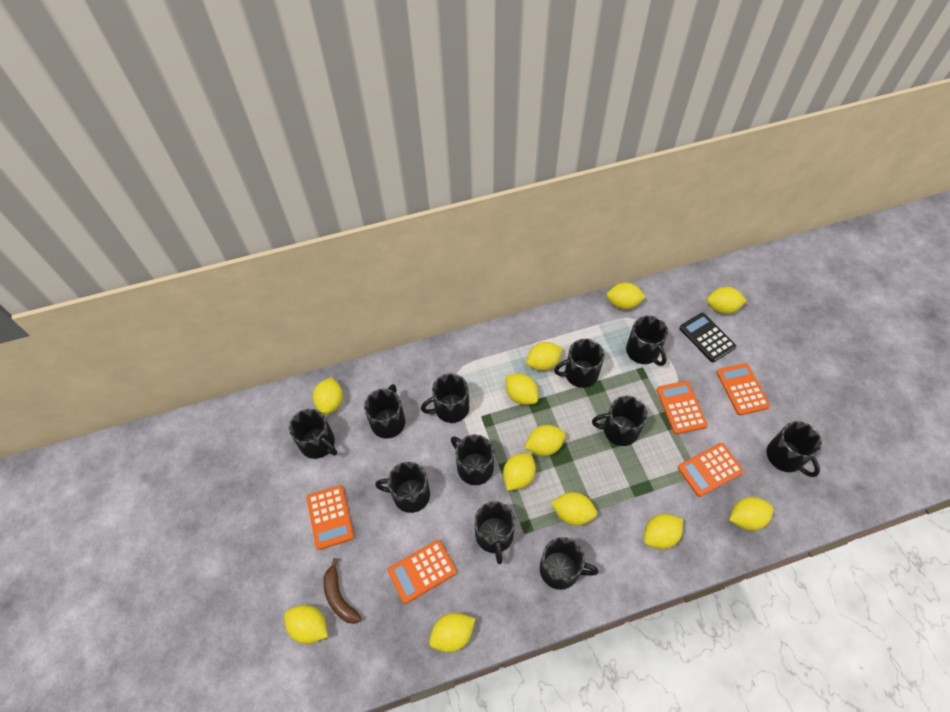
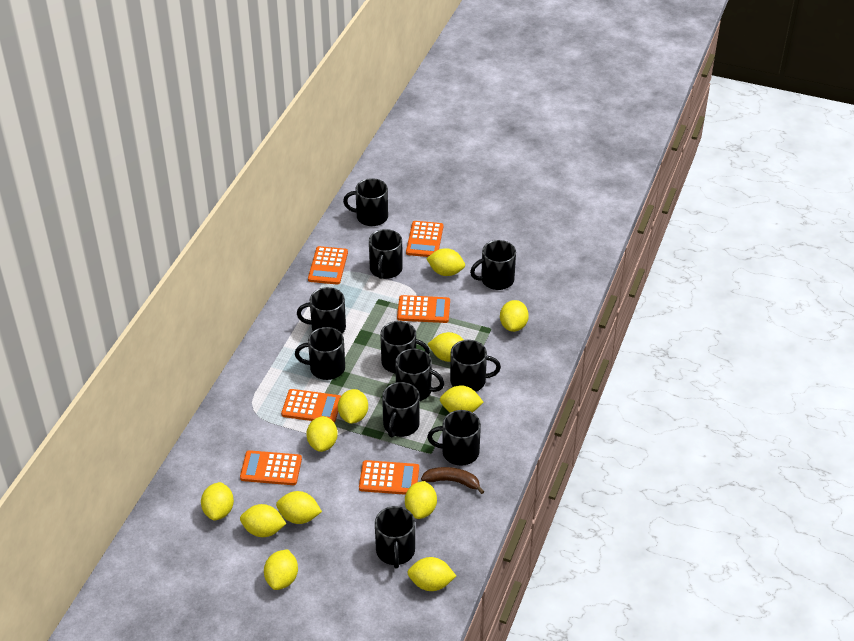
black calculator: [679,313,737,362] = 1 -> none = 0
orange calculator: [307,485,354,550] [388,540,457,604] [656,381,708,434] [678,443,744,497] [716,363,770,416] = 5 -> [240,450,302,485] [281,389,341,423] [308,246,348,285] [359,460,419,495] [397,295,450,323] [406,221,443,257] = 6

